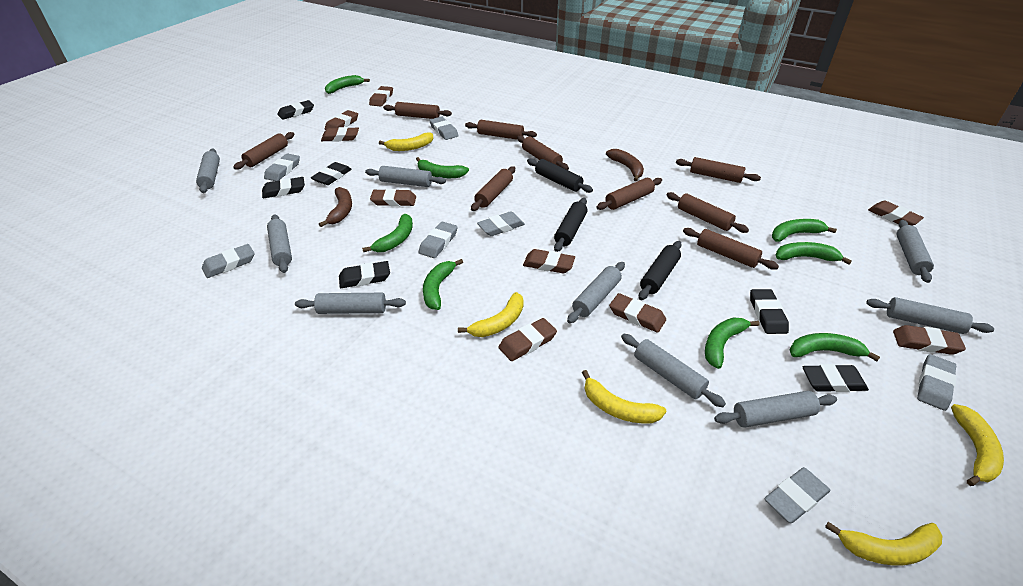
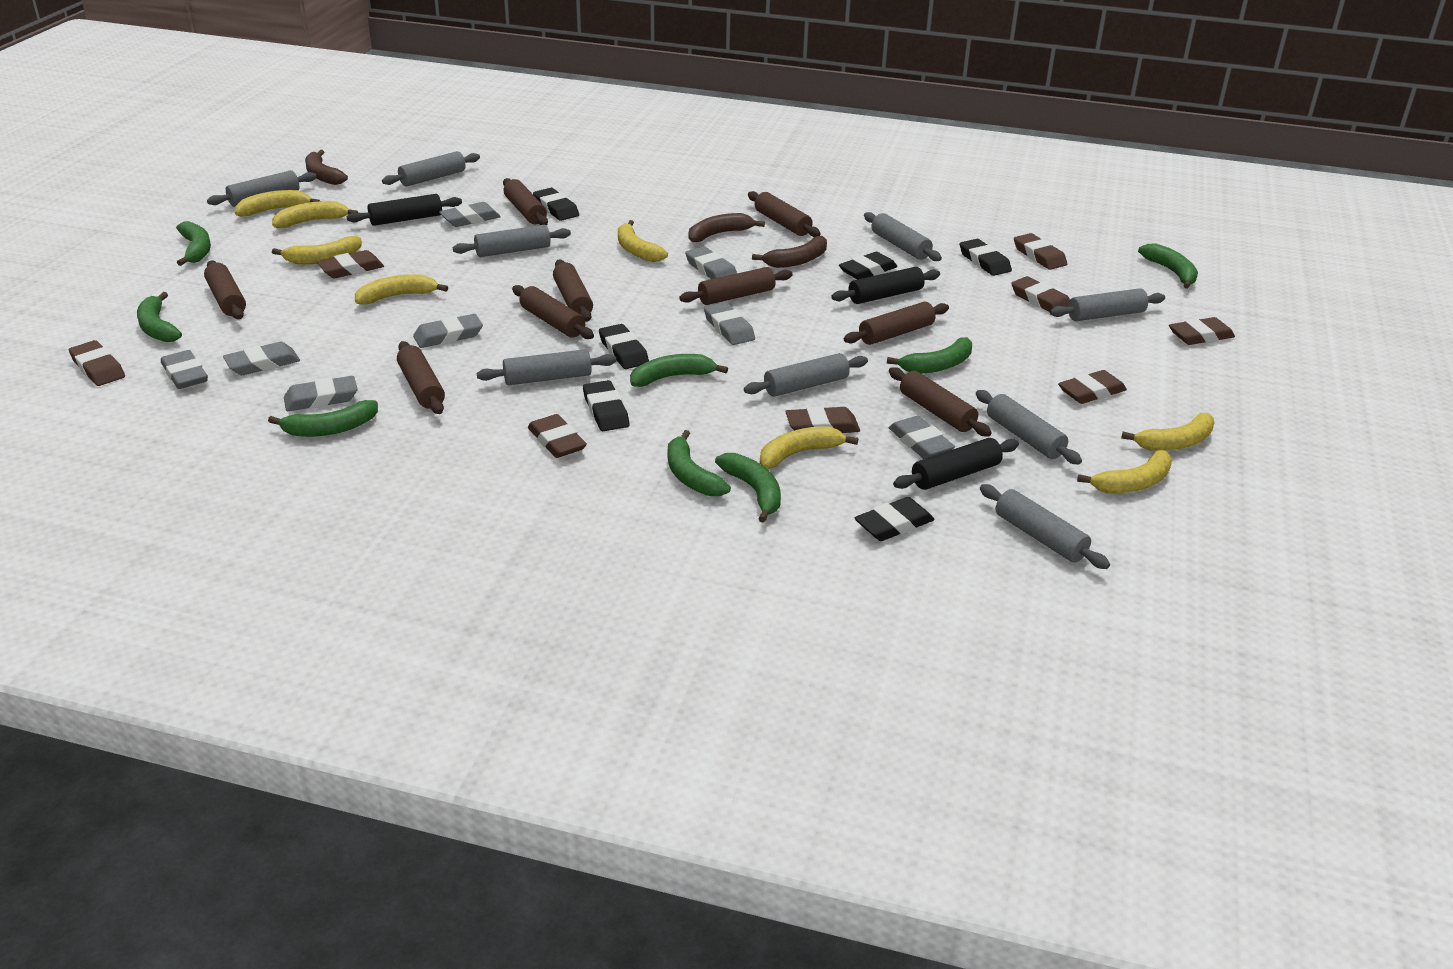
brown banana: [319,187,352,227] [606,149,644,181] = 2 -> [305,150,348,185] [688,213,765,242] [752,236,827,268] = 3
brown eraser: [321,127,359,142] [325,110,358,130] [369,86,393,106] [370,189,416,206] [498,318,557,361] [523,249,575,273] [609,293,666,333] [868,201,924,226] [893,325,966,355] = 9 -> [69,340,125,386] [317,250,384,278] [528,414,587,458] [785,406,860,433] [1011,276,1070,312] [1014,233,1067,270] [1058,370,1127,404] [1169,317,1235,345] = 8
grey eraser: [202,244,255,278] [264,153,300,181] [419,222,458,258] [429,117,459,140] [477,211,525,236] [764,467,830,523] [917,354,957,411] = 7 -> [161,350,208,389] [223,342,300,375] [284,376,358,411] [413,314,483,348] [439,202,501,227] [685,246,737,279] [704,302,755,345] [889,416,955,459] = 8
yellow banana: [379,132,433,151] [458,292,524,337] [582,370,666,424] [825,522,942,565] [951,404,1004,486] = 5 -> [235,190,320,216] [272,201,358,228] [272,236,362,264] [355,274,448,304] [618,220,668,262] [760,426,858,469] [1077,450,1172,493] [1121,413,1215,451] = 8

